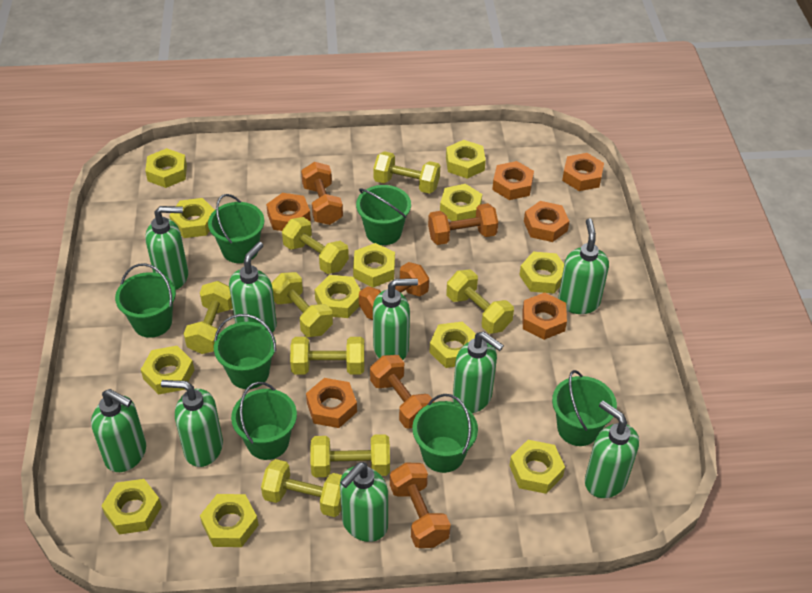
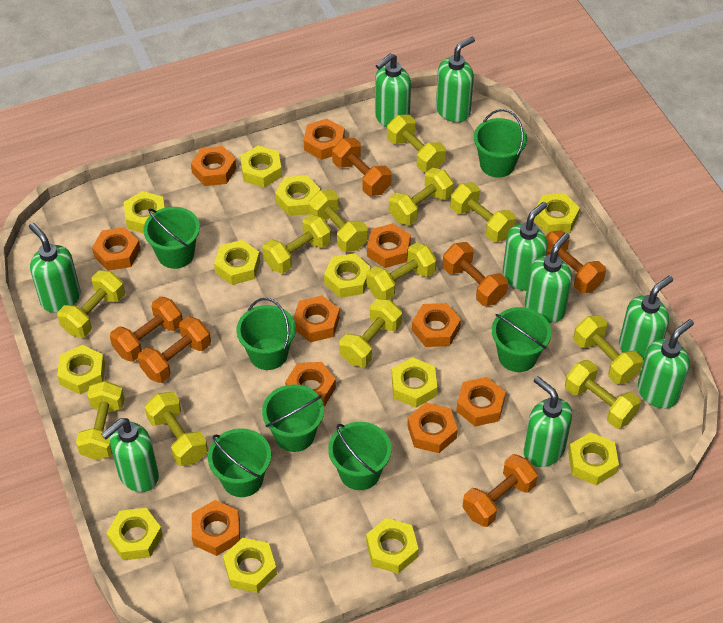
orange dumbbell: [301,162,343,225] [359,262,429,320] [370,355,434,428] [390,463,451,548] [428,203,498,245] = 5 -> [110,297,183,362] [138,316,211,383] [332,138,392,196] [443,242,508,306] [462,454,538,527] [546,230,606,293] = 6
orange nut: [266,193,311,231] [306,378,357,428] [492,161,534,200] [522,293,567,340] [524,201,569,242] [562,153,604,191] = 6 -> [92,227,141,271] [191,146,236,186] [192,500,240,556] [285,362,336,407] [293,296,340,342] [304,119,345,160] [367,223,411,268] [407,403,458,453] [412,303,461,347] [456,377,506,427] = 10
yellow dumbbell: [184,281,233,354] [261,459,342,517] [271,272,333,337] [282,217,349,274] [290,337,365,375] [310,434,390,477] [373,151,440,194] [446,269,514,334] = 8 -> [57,270,125,337] [76,381,125,460] [145,392,208,466] [262,214,331,274] [308,190,368,252] [339,299,402,367] [366,242,437,300] [387,115,446,172] [389,168,454,225] [450,182,516,242] [565,360,641,428] [573,315,643,384] = 12

